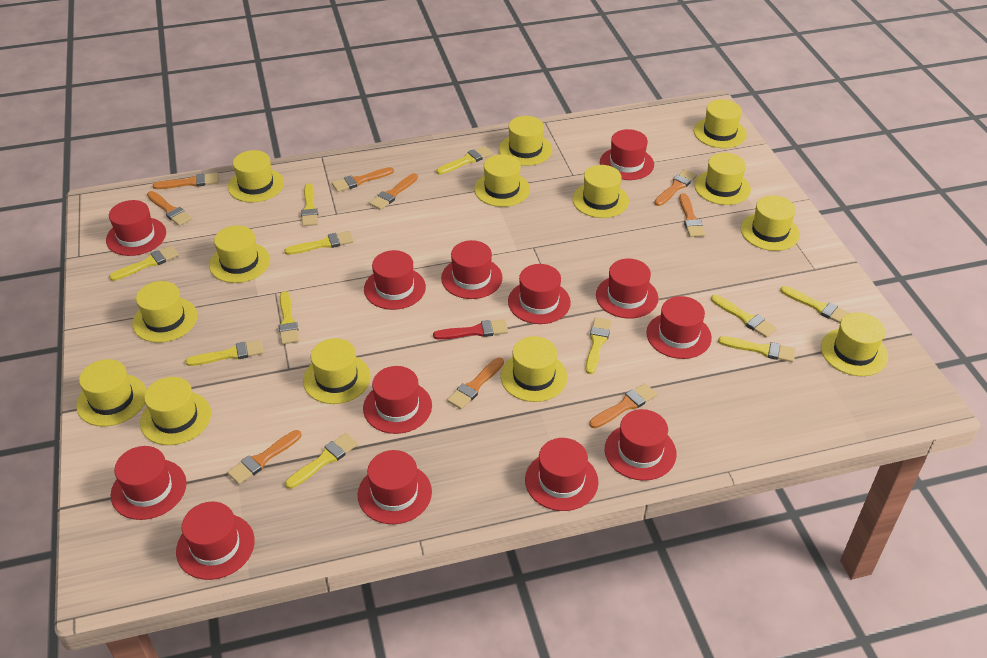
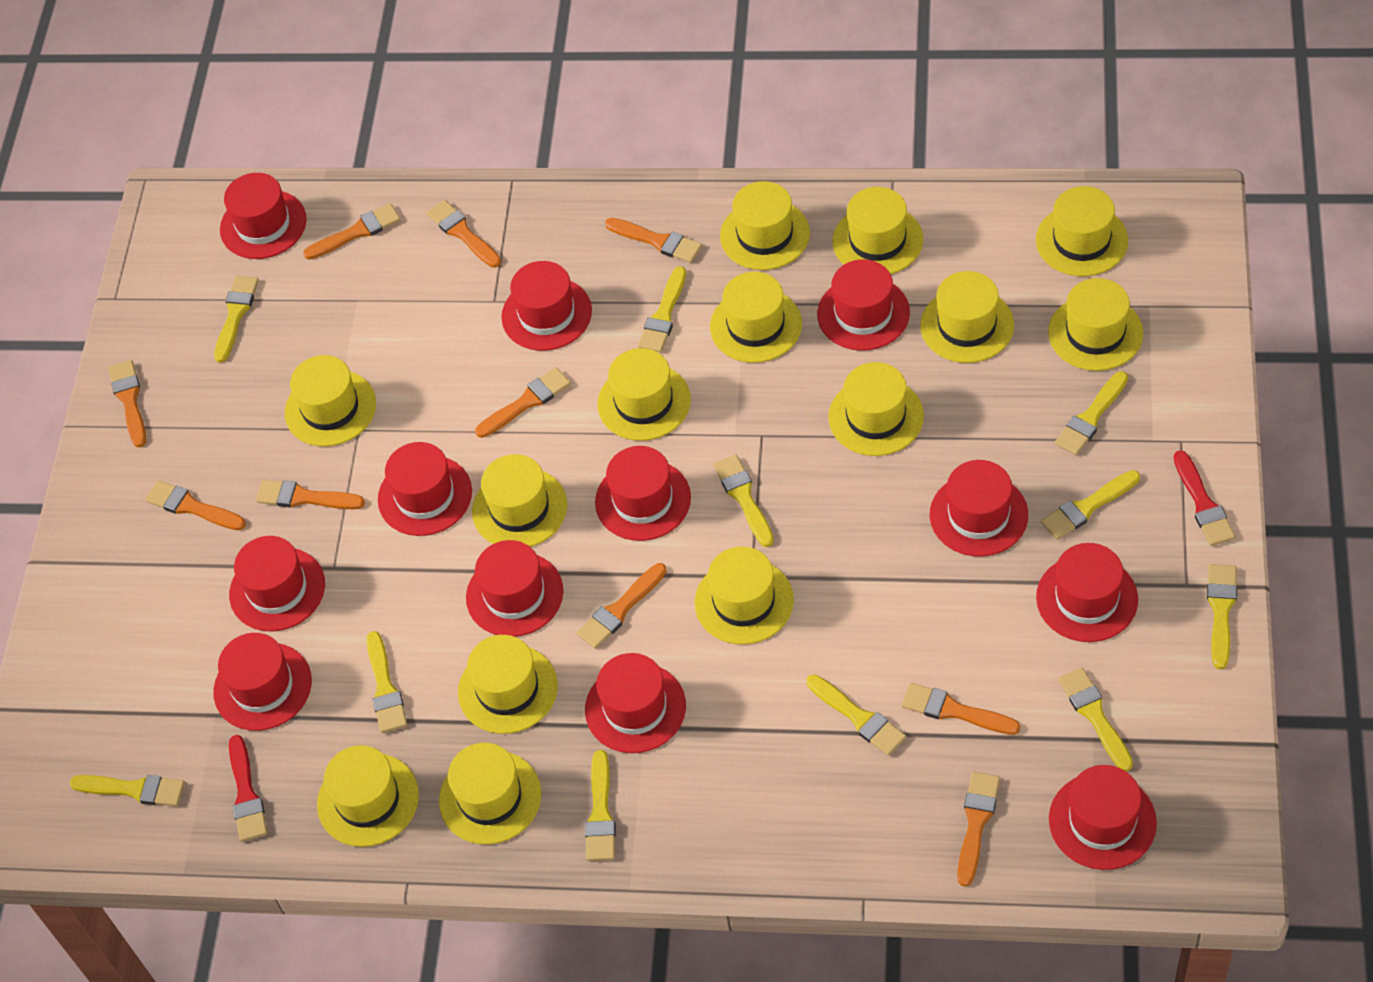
orange brush: [147,191,192,226] [153,173,219,189] [227,430,301,484] [332,167,394,192] [369,173,418,210] [447,357,504,410] [589,383,657,428] [655,169,697,206] [679,193,705,237] = 9 -> [109,360,146,448] [145,480,246,530] [256,480,365,509] [303,203,401,260] [427,200,501,268] [475,368,571,438] [577,563,667,649] [605,218,702,263] [901,683,1020,735] [957,772,1000,887] = 10
red brush: [433,319,508,340] = 1 -> [229,735,268,842] [1174,450,1235,546] = 2
red hat: [106,200,166,256] [111,446,187,520] [176,502,255,580] [358,450,432,524] [363,366,432,434] [364,250,426,310] [441,240,503,299] [508,264,571,324] [525,438,598,511] [596,258,658,319] [600,129,654,180] [605,409,677,481] [646,296,712,359] = 13 -> [213,633,312,731] [220,173,307,259] [229,536,325,631] [378,442,472,536] [466,540,563,637] [501,261,592,351] [585,653,686,753] [595,446,691,541] [817,259,910,351] [930,460,1028,557] [1036,543,1138,642] [1049,765,1157,870] = 12

